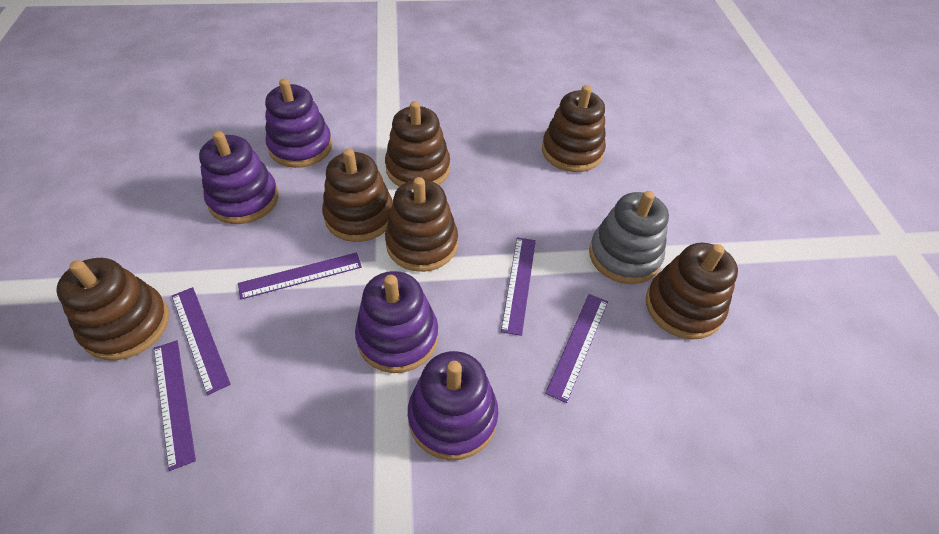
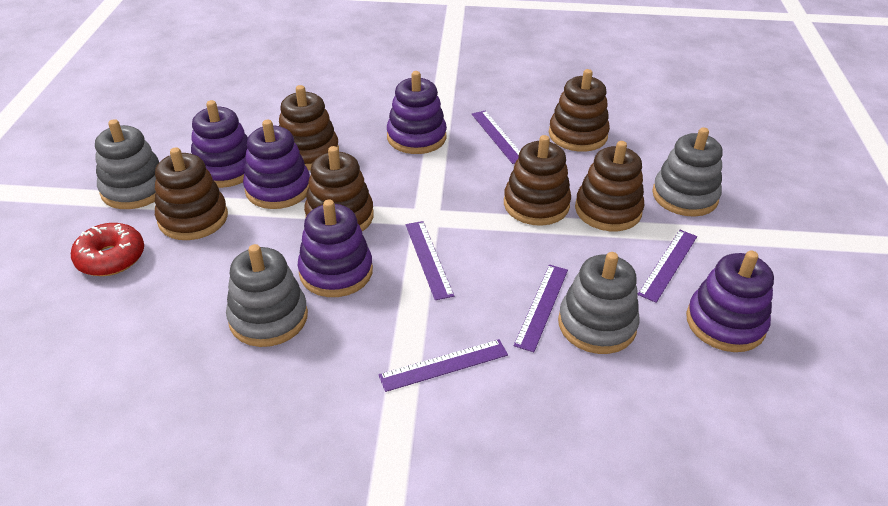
grey stacking toy: [589,191,669,284] = 1 -> [95,119,159,209] [226,244,308,347] [558,252,639,354] [652,127,723,217] = 4
purple stacking toy: [199,131,278,224] [265,79,332,168] [355,271,438,373] [408,351,498,460] = 4 -> [191,100,248,188] [243,120,310,209] [298,200,373,297] [387,71,447,154] [686,251,774,352] = 5
red donut: none = 0 -> [71,223,144,276] = 1

